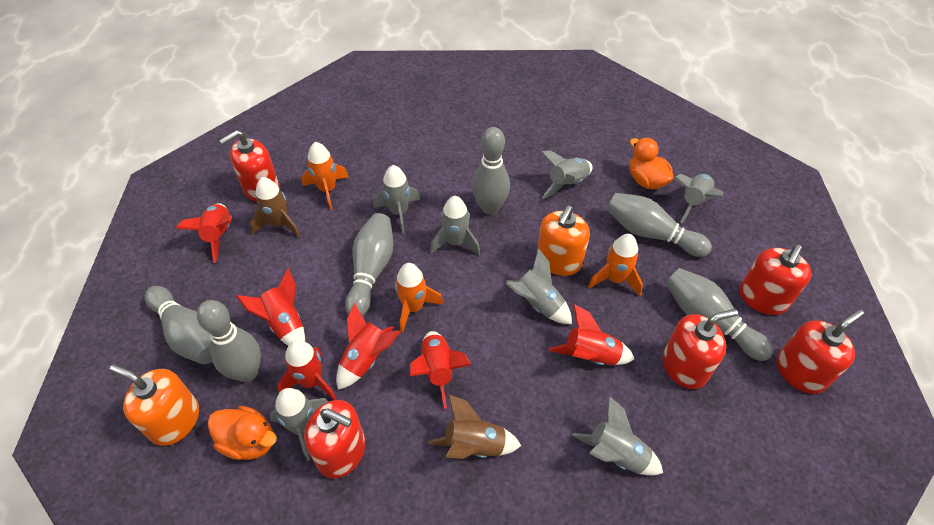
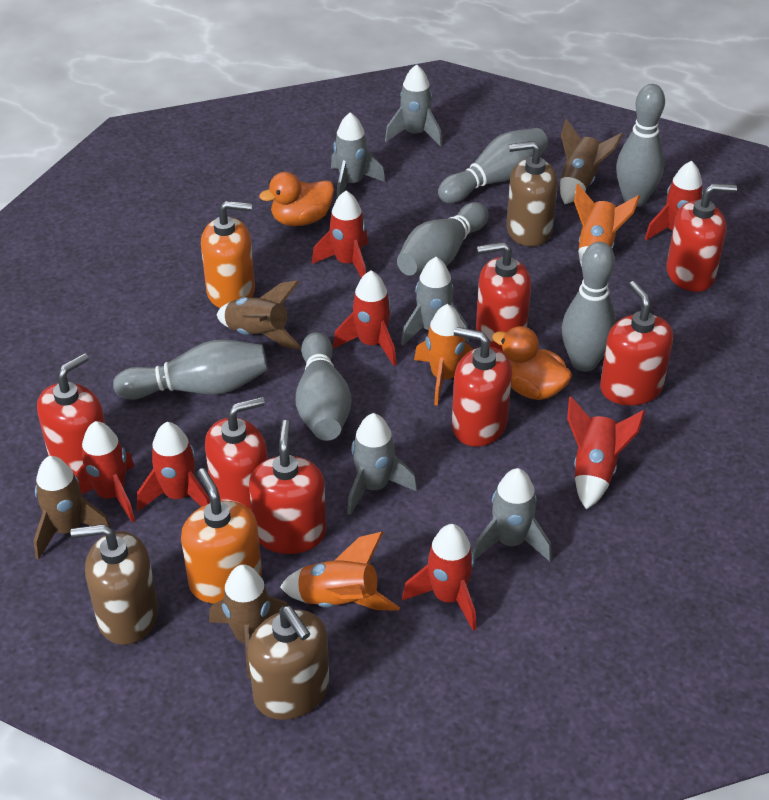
brown rocket: [250,177,300,237] [428,394,521,459] = 2 -> [34,456,111,560] [209,564,289,678] [217,280,301,350] [560,119,623,204] = 4
brown soap dispenser: none = 0 -> [71,524,158,645] [248,606,330,720] [506,141,558,247] = 3
grey rocket: [269,388,328,461] [374,165,421,234] [430,196,480,255] [505,249,572,324] [540,151,593,199] [572,396,663,476] [674,174,723,223] = 7 -> [331,112,385,198] [347,413,417,515] [385,64,442,147] [401,257,469,345] [473,468,552,561] = 5
red rocket: [176,204,232,263] [236,269,305,346] [277,340,336,400] [336,303,400,390] [410,331,471,409] [549,304,634,365] = 6 -> [74,421,135,522] [137,422,210,511] [312,190,368,278] [333,270,397,366] [402,524,476,631] [567,397,645,510] [645,161,703,240] = 7
red soap dispenser: [219,130,280,202] [304,400,366,478] [662,309,738,389] [740,245,811,315] [777,309,864,394] = 5 -> [37,353,105,474] [205,396,268,511] [249,420,327,554] [452,327,512,447] [476,242,531,352] [600,281,673,406] [666,184,737,292] = 7

